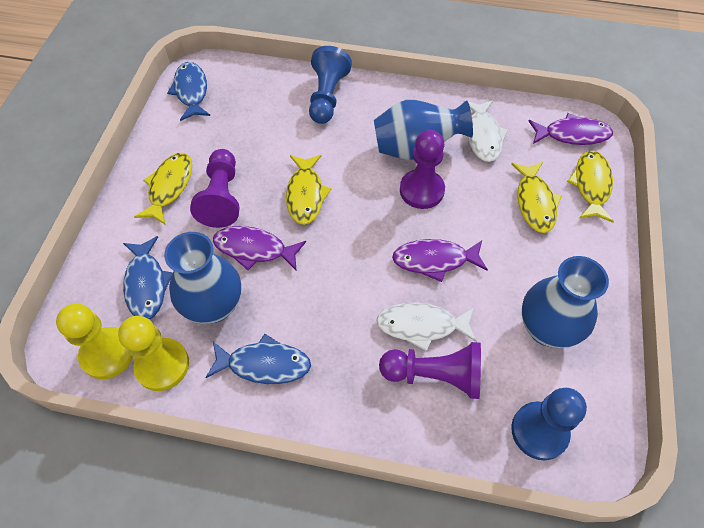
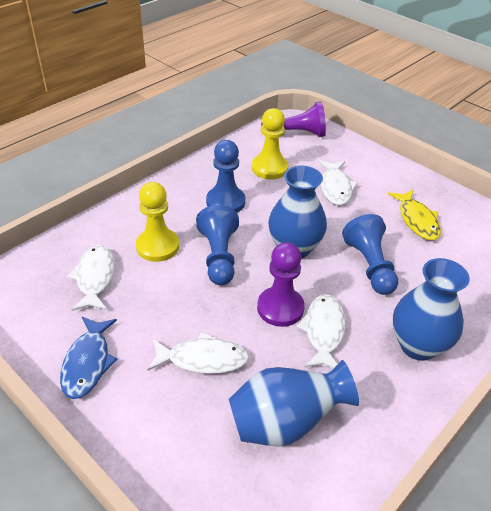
blue fish: [123,236,173,319] [167,62,210,121] [205,334,311,384] = 3 -> [60,317,118,399] = 1
blue pawn: [309,46,352,124] [511,388,587,460] = 2 -> [196,205,239,285] [206,140,245,212] [342,214,398,295] = 3
purple fish: [213,226,306,271] [392,239,488,282] [529,113,613,145] = 3 -> none = 0
purple pawn: [190,149,240,228] [379,342,481,399] [400,130,445,209] = 3 -> [257,242,305,327] [261,102,326,137] = 2
white fish: [376,303,477,351] [464,100,508,162] = 2 -> [67,245,115,311] [148,332,249,374] [296,294,346,369] [319,160,358,205] = 4
yellow fish: [134,153,192,225] [286,155,331,225] [511,162,562,233] [567,151,614,223] = 4 -> [388,190,441,240] = 1

